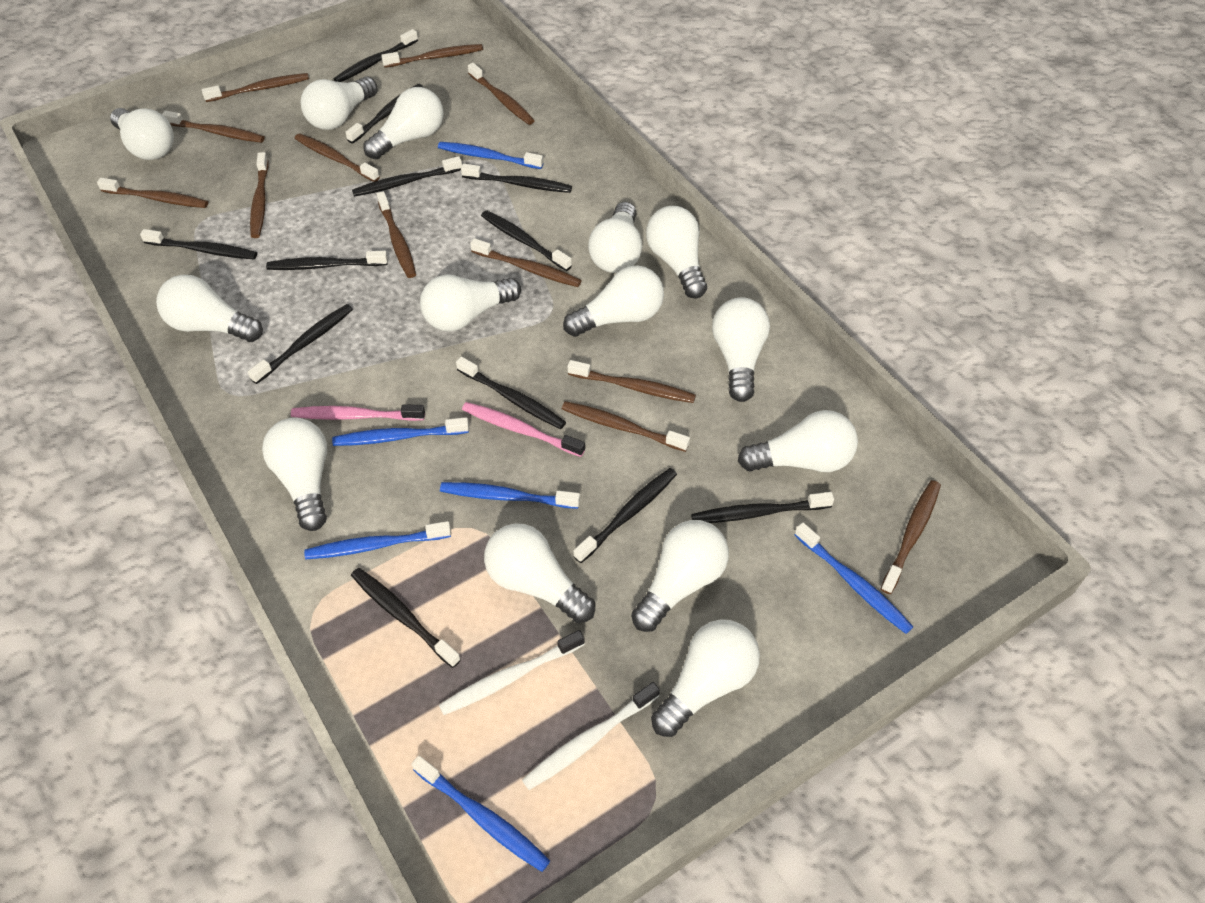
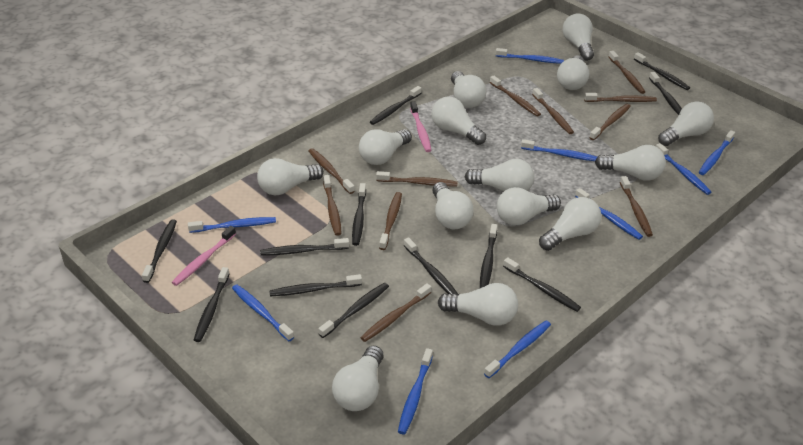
blue toothbrush: [304,521,451,559] [332,417,469,446] [411,756,550,872] [438,142,543,169] [440,482,580,509] [795,523,913,634] = 6 -> [188,217,276,233] [232,285,294,341] [398,348,433,434] [484,321,551,378] [496,48,564,64] [521,139,597,161] [575,188,643,240] [656,143,711,195] [699,130,735,175] = 9
brown toothbrush: [97,178,208,208] [162,110,265,143] [202,73,309,102] [250,152,269,238] [295,133,380,182] [377,191,416,278] [381,44,483,68] [468,63,535,125] [470,238,582,287] [562,401,690,452] [568,360,696,403] [881,480,941,594] = 12 -> [309,148,355,194] [323,175,342,236] [360,283,431,342] [376,171,458,186] [379,192,402,250] [490,76,541,117] [532,88,574,134] [584,93,657,102] [589,104,631,140] [608,51,645,94] [620,176,653,237] = 11
white toothbrush: [439,630,585,715] [522,682,660,790] = 2 -> none = 0

